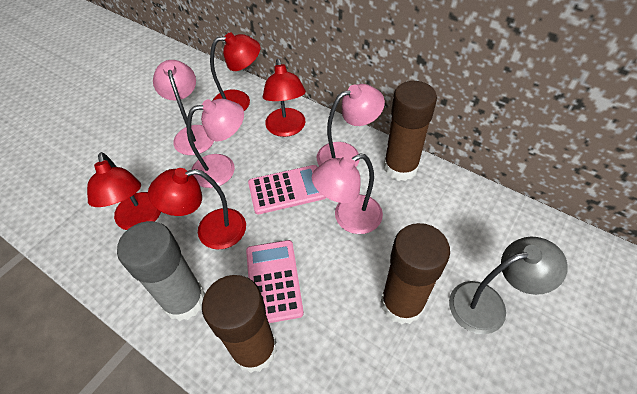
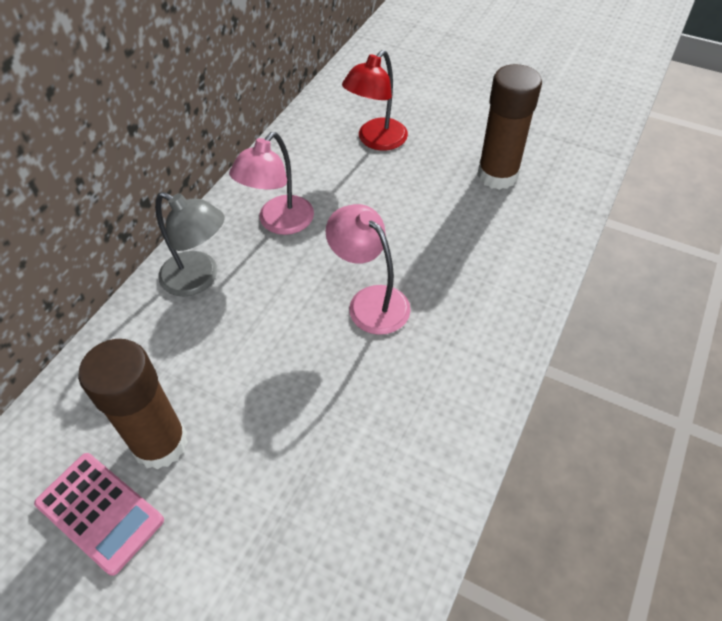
brown glue stick: [202,275,277,373] [381,223,450,325] [384,81,437,181] = 3 -> [78,339,188,470] [477,64,542,190] = 2
grey glue stick: [117,221,205,321] = 1 -> none = 0
pink calculator: [246,240,304,323] [248,165,326,214] = 2 -> [34,453,164,576] = 1
pink lamp: [153,60,214,155] [187,99,244,188] [312,154,383,234] [317,84,385,167] = 4 -> [229,132,314,235] [325,204,411,335] = 2
red lamp: [87,152,161,230] [148,168,246,249] [210,32,260,111] [263,59,306,137] = 4 -> [342,50,408,151] = 1

